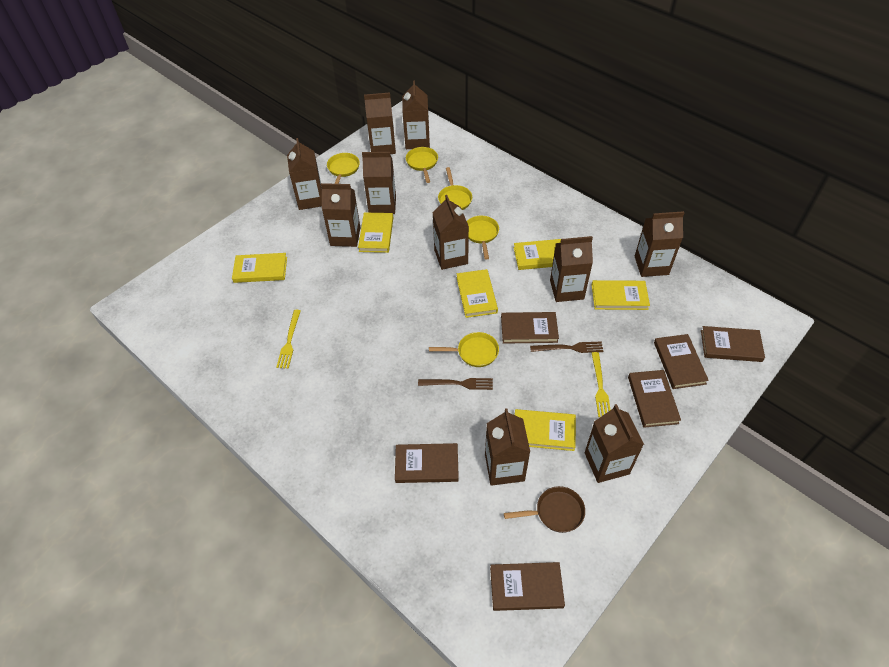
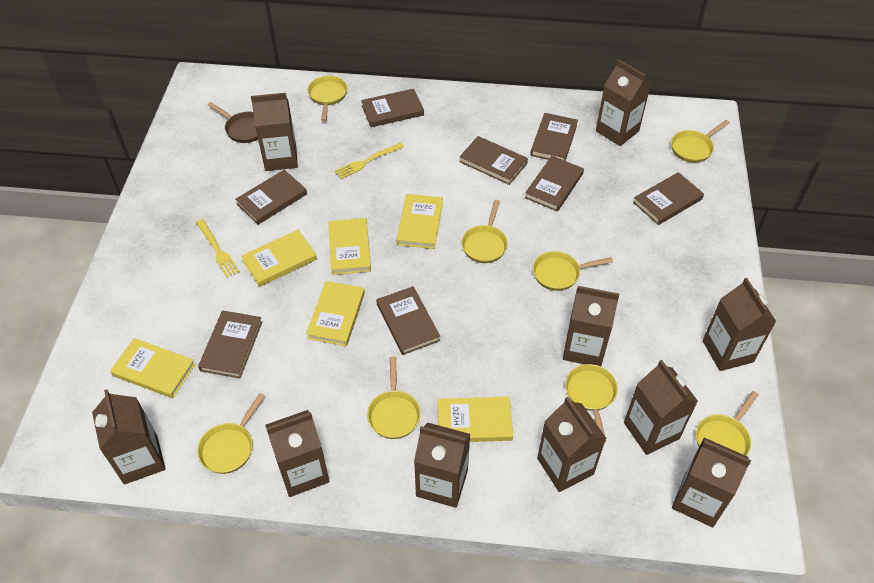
brown book: [395,443,459,483] [490,562,565,611] [501,312,559,344] [628,370,681,428] [654,334,709,389] [701,326,765,362] = 6 -> [198,310,262,378] [235,170,307,225] [361,89,424,127] [376,286,440,355] [459,136,528,185] [525,156,584,212] [530,113,578,161] [633,172,704,225] = 8
brown fork: [418,378,493,390] [530,342,604,353] = 2 -> none = 0
yellow pan: [327,153,360,184] [406,147,438,183] [429,332,499,367] [438,167,472,210] [467,216,499,260] = 5 -> [197,393,265,474] [308,76,348,121] [367,357,421,439] [462,200,508,263] [533,251,613,291] [565,364,618,442] [671,120,730,163] [696,391,759,456] = 8

